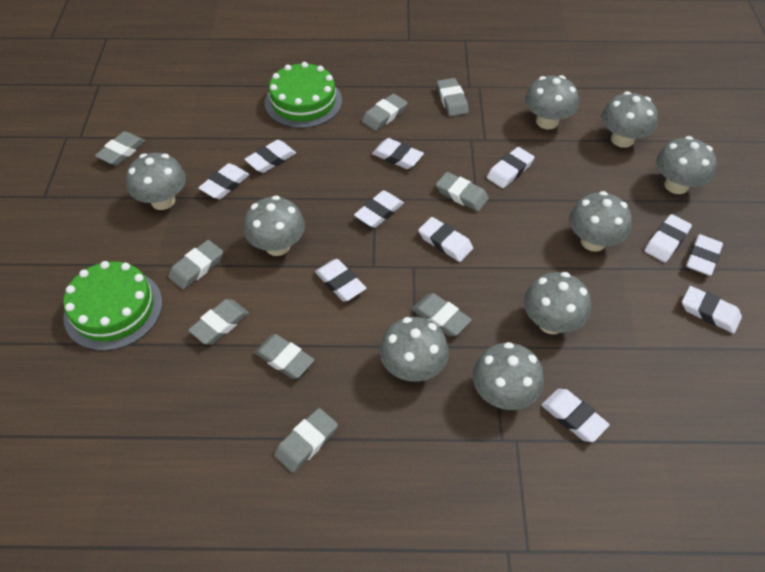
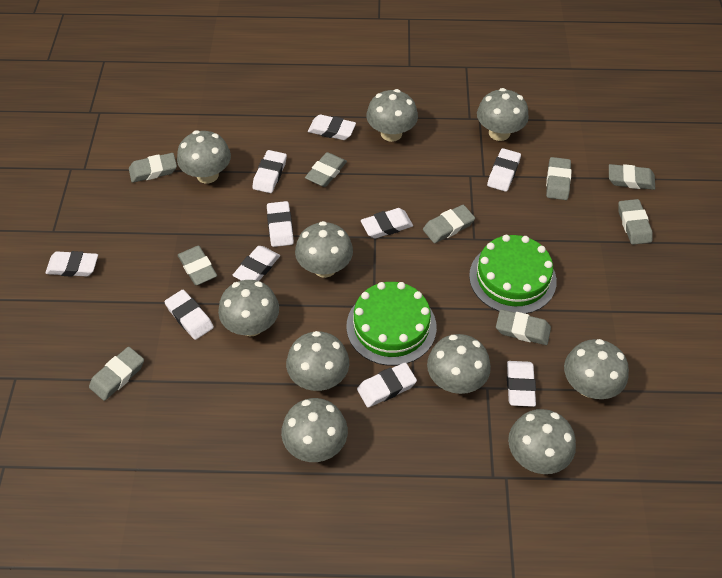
grey mushroom: [126,153,186,210] [243,195,305,256] [380,317,449,382] [473,342,544,410] [524,272,591,334] [525,75,579,129] [569,191,632,252] [602,91,658,148] [656,136,717,194] = 9 -> [177,130,231,184] [218,280,279,336] [281,398,348,462] [286,331,349,391] [295,221,353,278] [366,89,418,142] [427,334,491,394] [477,88,529,141] [508,409,576,474] [564,339,629,399] = 10
white eraser: [198,163,250,199] [244,140,296,173] [315,259,366,301] [354,190,404,228] [372,138,424,169] [418,217,473,262] [487,147,535,188] [542,389,610,442] [645,214,692,262] [682,286,742,334] [686,234,723,276] = 11 -> [45,251,98,277] [164,290,214,340] [232,246,280,281] [252,150,287,193] [267,201,294,247] [308,115,356,140] [357,363,417,407] [361,208,413,239] [487,148,521,192] [507,361,536,407] = 10

